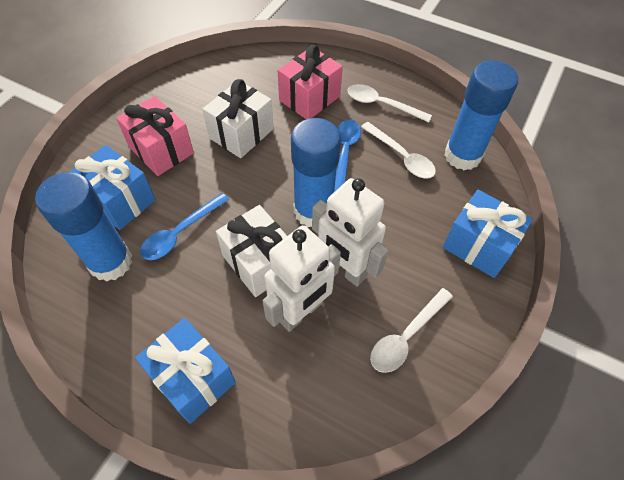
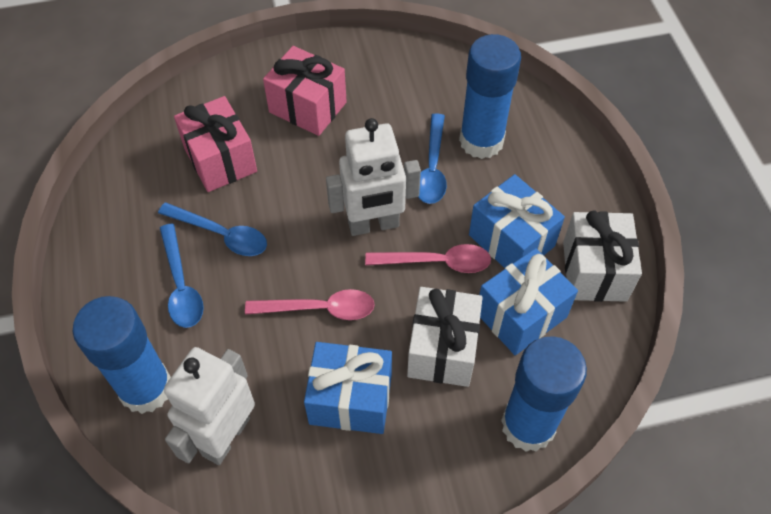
blue spoon: [140,193,229,260] [334,120,361,192] = 2 -> [158,203,267,256] [160,224,204,328] [418,113,447,204] = 3
pink spoon: none = 0 -> [245,289,375,320] [365,244,491,273] = 2
white spoon: [347,84,432,122] [361,122,436,179] [370,288,453,373] = 3 -> none = 0

